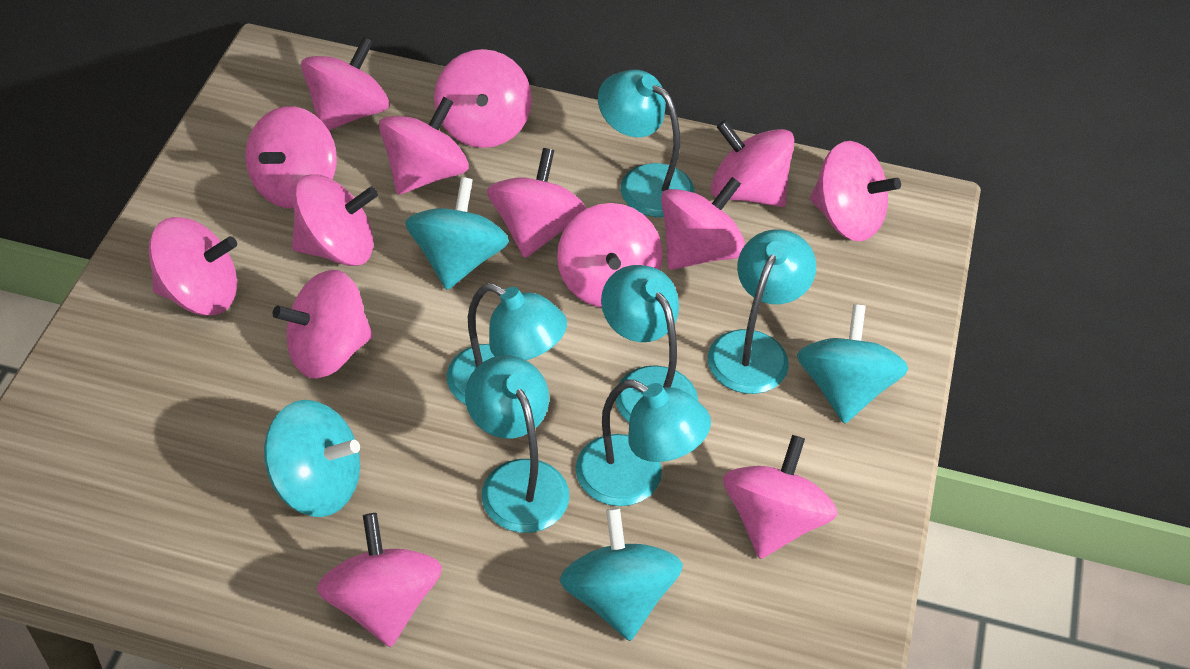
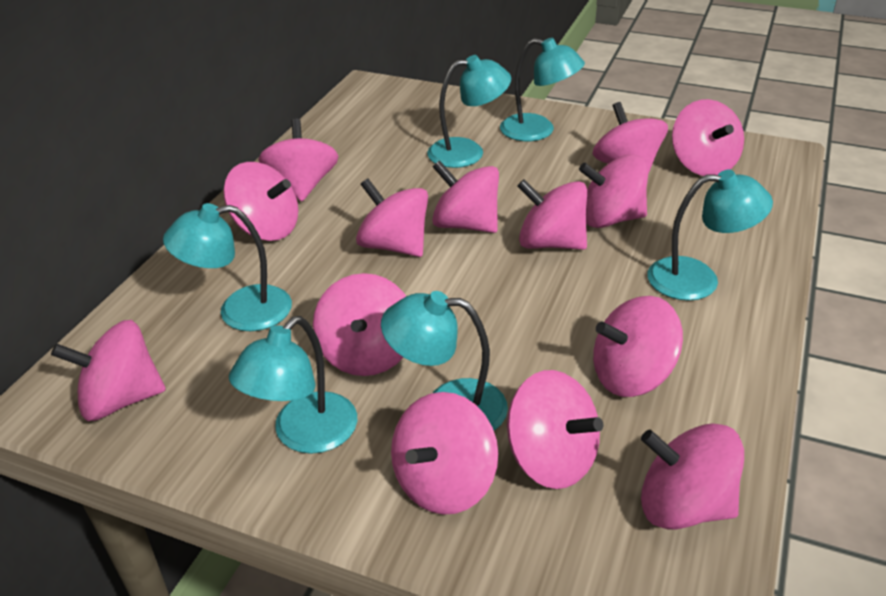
turquoise spinning top: [264,400,360,517] [405,177,509,290] [560,508,683,641] [797,304,909,424] = 4 -> none = 0

